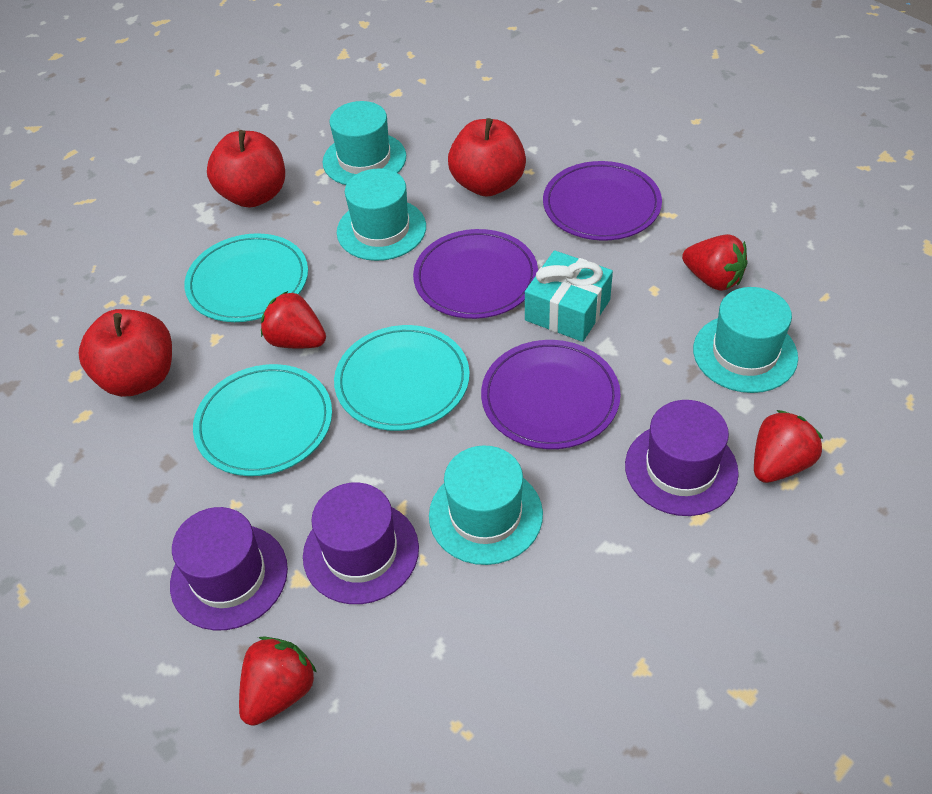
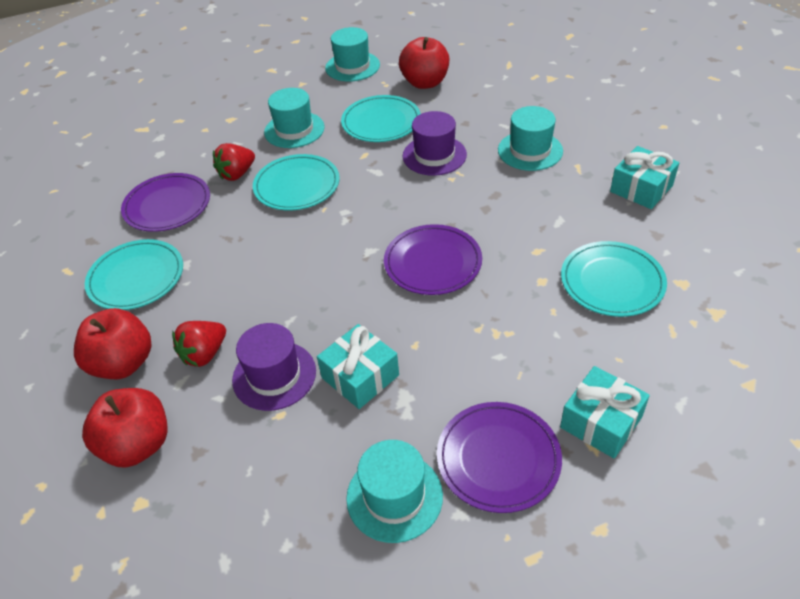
purple hat: [170,507,288,630] [303,482,419,604] [625,400,739,516] = 3 -> [232,323,316,411] [403,111,467,176] = 2
red strawberry: [239,636,317,726] [261,291,326,349] [682,234,748,291] [754,410,823,483] = 4 -> [172,321,226,367] [213,143,255,181] = 2
turquoise gift: [525,250,613,342] = 1 -> [317,324,399,409] [560,366,650,459] [610,146,679,209] = 3
turquoise plate: [184,233,308,322] [193,364,332,476] [334,325,470,431] = 3 -> [85,239,183,310] [253,154,340,210] [341,95,421,142] [561,241,667,317] = 4

